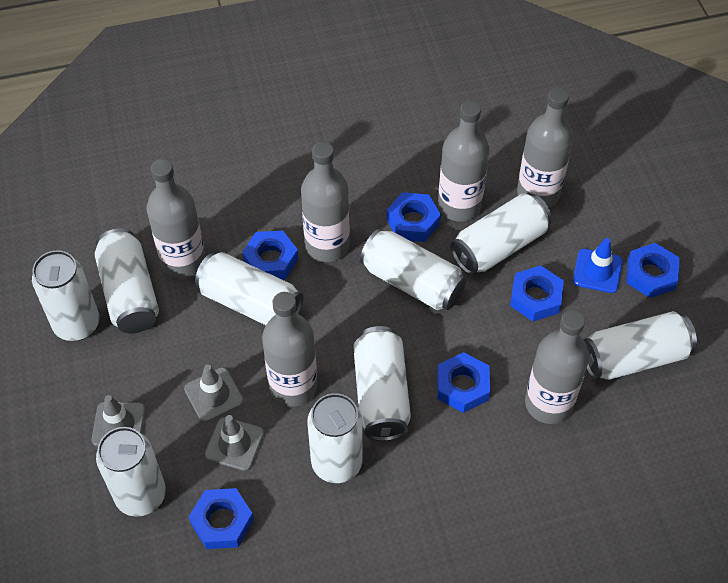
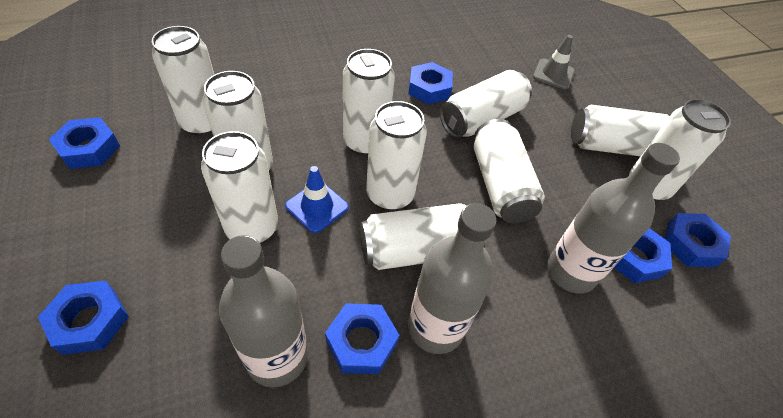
grey bottle: [147,159,206,279] [262,292,317,407] [301,142,350,262] [438,100,489,222] [517,87,573,207] [525,310,589,424] = 6 -> [219,235,308,388] [408,203,497,354] [547,143,680,294] = 3
grey traffic cone: [92,395,145,447] [184,365,244,422] [205,415,264,471] = 3 -> [533,35,575,90] = 1
white can: [32,250,99,341] [95,228,159,333] [96,427,166,517] [195,252,304,325] [307,393,363,483] [353,326,411,441] [360,229,466,310] [450,193,552,275] [583,311,697,380] = 9 -> [152,26,214,136] [201,131,278,244] [203,71,273,170] [343,49,395,156] [360,203,486,270] [366,101,427,211] [440,70,532,138] [474,119,545,224] [571,105,670,156] [629,99,731,201] = 10

